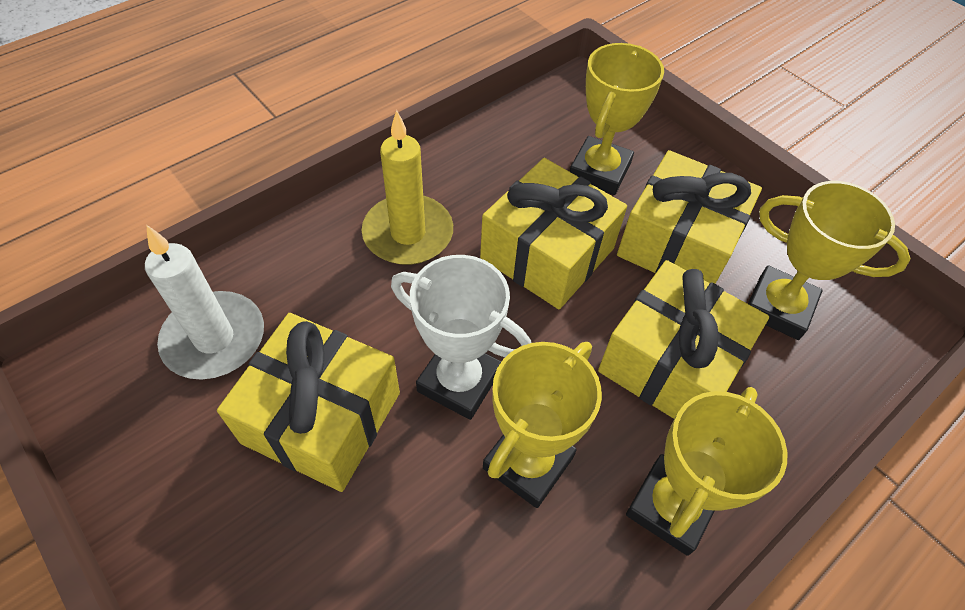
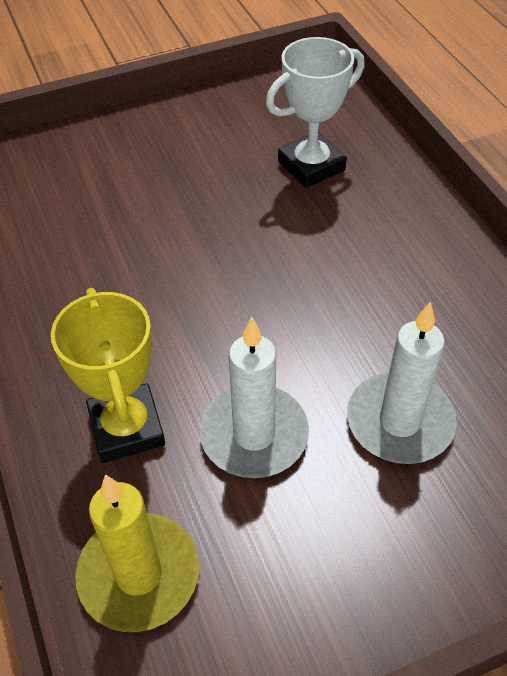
white candle: [145,225,264,380] = 1 -> [199,317,309,478] [347,302,457,464] = 2
yellow gift: [217,313,400,492] [480,158,627,309] [598,260,769,419] [617,150,762,284] = 4 -> none = 0
yellow trophy: [483,342,602,508] [570,43,664,195] [626,387,787,556] [748,181,911,340] = 4 -> [51,288,165,463] = 1

